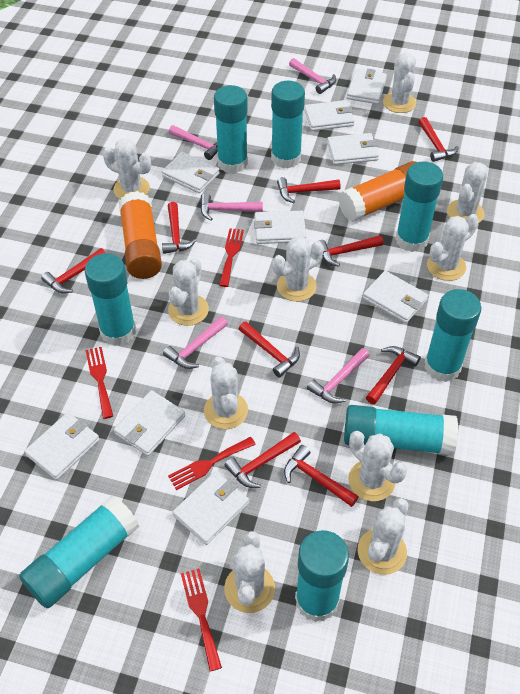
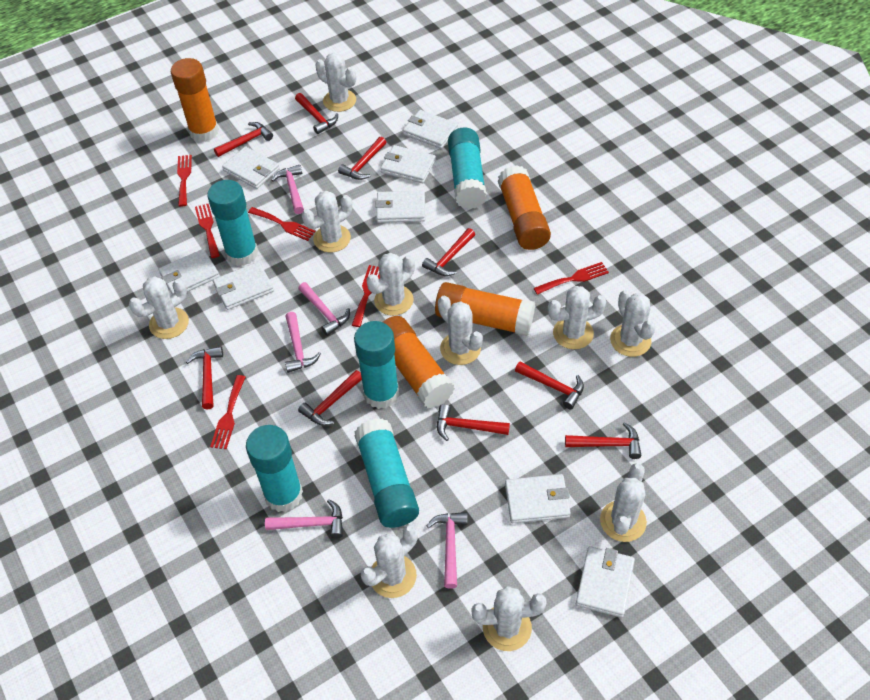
orange glue stick: [119,191,162,279] [338,161,417,222] = 2 -> [171,58,219,142] [383,316,455,408] [435,282,535,336] [498,165,551,250] = 4
red fork: [86,347,113,419] [168,437,256,490] [181,568,222,671] [219,228,244,287] = 4 -> [177,155,192,207] [195,204,220,258] [210,375,245,449] [248,207,316,241] [352,265,380,327] [534,262,609,295] = 6
turquoise glue stick: [19,495,139,608] [85,253,136,346] [214,85,248,173] [271,81,305,169] [295,530,349,622] [344,405,458,456] [395,162,443,252] [424,289,481,382] = 8 -> [207,180,258,266] [246,425,303,512] [354,321,399,409] [355,419,419,528] [448,127,487,209] = 5
white wallet: [24,412,100,480] [114,390,185,456] [162,152,220,193] [172,471,249,545] [254,211,306,244] [304,100,355,131] [327,133,379,165] [347,69,387,104] [363,271,428,323] = 9 -> [158,249,220,294] [213,262,274,310] [222,146,280,189] [375,190,425,223] [380,145,436,183] [403,110,458,149] [505,474,571,523] [576,546,635,617] = 8

